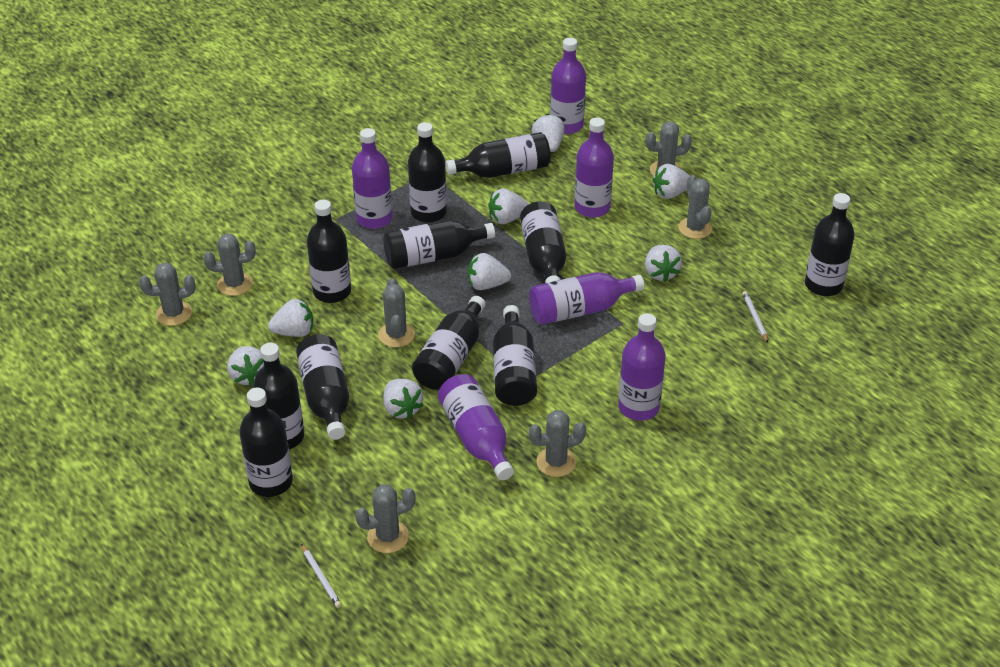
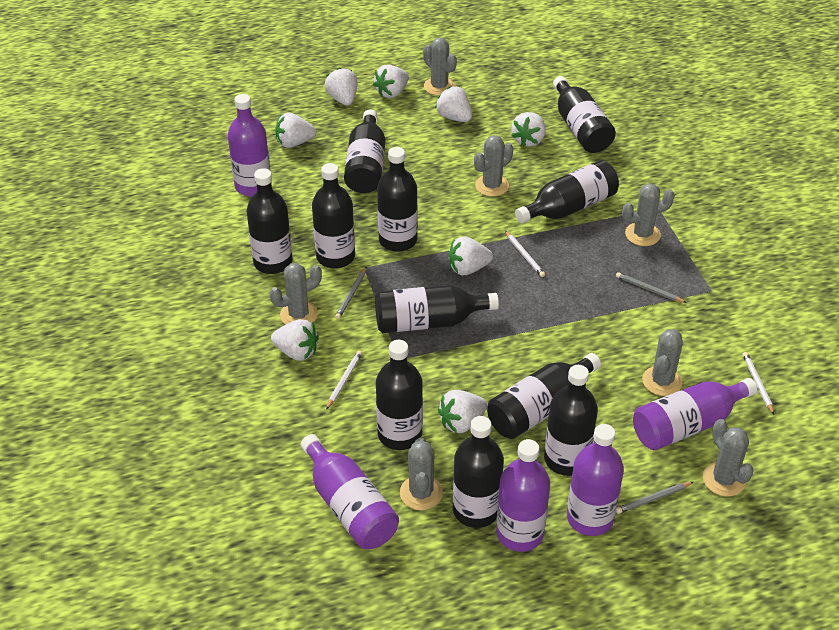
grey pencil: none = 0 -> [335,267,366,319] [616,272,686,303] [616,482,693,514] = 3
purple bottle: [352,128,393,229] [438,374,514,480] [529,272,644,325] [550,38,586,134] [574,117,614,218] [618,313,666,421] = 6 -> [228,94,272,197] [301,434,399,549] [496,439,550,552] [567,424,624,536] [633,378,757,450] = 5
white pencil: [301,544,341,608] [742,291,768,343] = 2 -> [326,350,362,410] [505,231,545,277] [742,352,774,415] = 3

